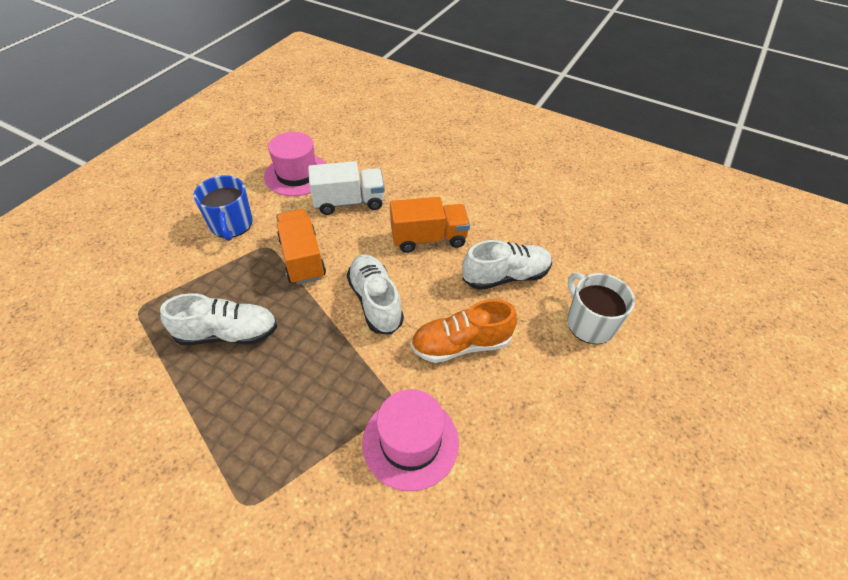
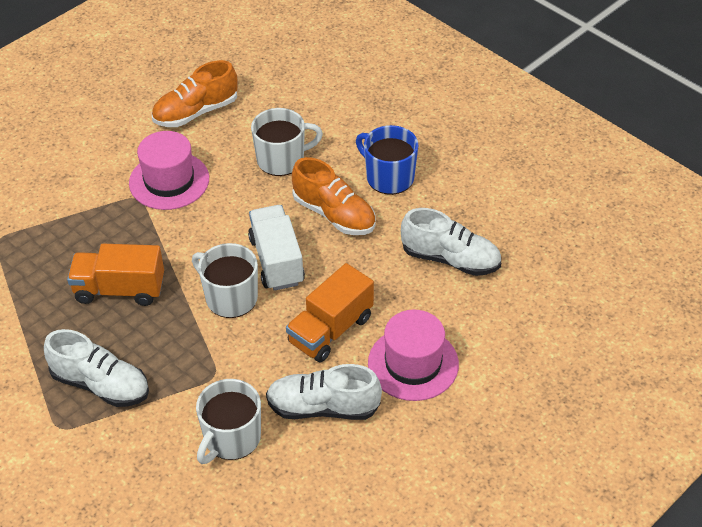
orange shoe: [411,299,517,363] = 1 -> [152,60,237,127] [292,157,375,235] = 2
white mug: [567,273,635,344] = 1 -> [192,243,258,318] [196,379,261,464] [251,108,323,176] = 3

